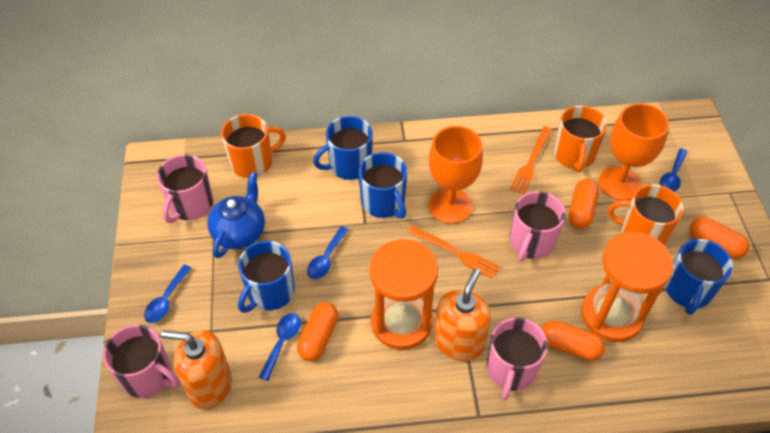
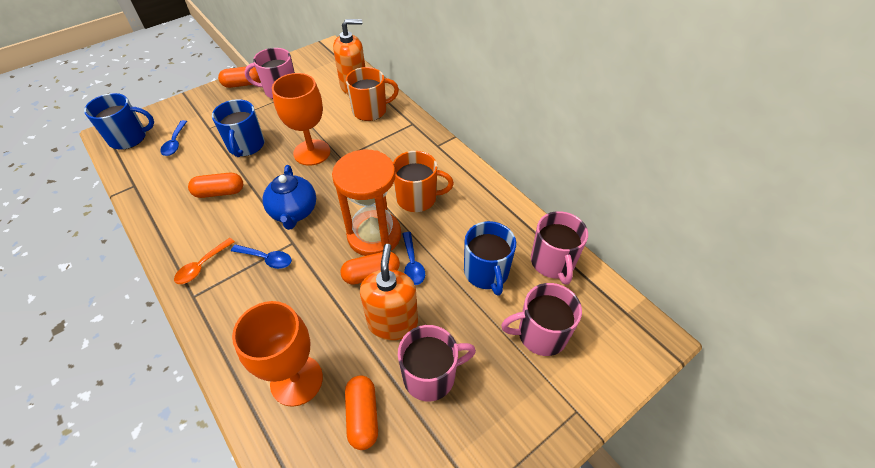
blue mug: [238,241,295,313] [313,116,373,180] [359,152,407,219] [665,239,733,315] = 4 -> [84,93,154,150] [212,99,264,157] [464,221,516,296] = 3
blue spoon: [144,265,191,323] [259,313,301,381] [307,226,349,279] [660,148,688,192] = 4 -> [160,120,187,156] [231,244,292,269] [402,232,425,285] = 3
orange fork: [407,226,500,279] [510,126,552,195] = 2 -> none = 0
orange hourglass: [369,239,438,350] [581,232,673,342] = 2 -> [332,150,401,256] = 1
orange mug: [221,114,286,178] [554,106,607,172] [608,185,683,245] = 3 -> [346,67,399,121] [393,151,454,212] = 2
orange spoon: none = 0 -> [174,238,235,284] = 1

